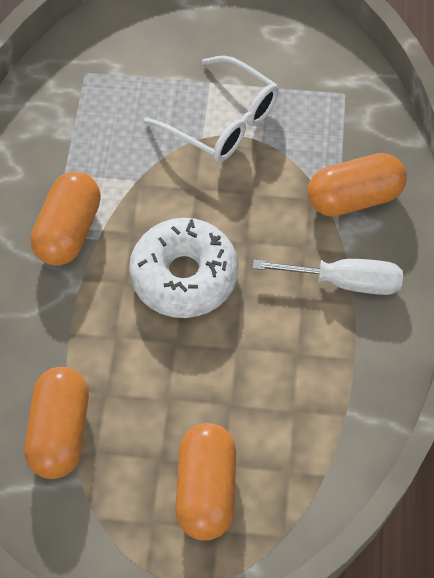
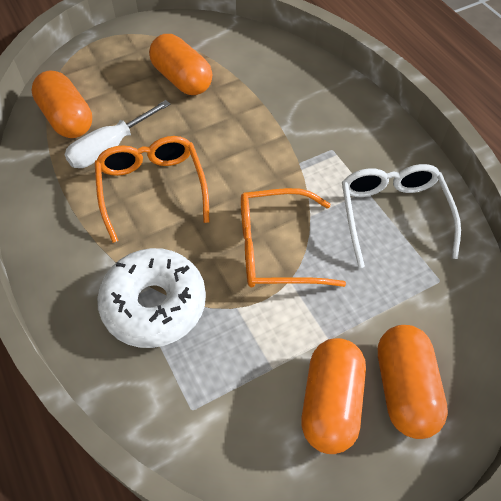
orange glasses: none = 0 -> [95,136,210,243] [241,188,346,287] = 2

